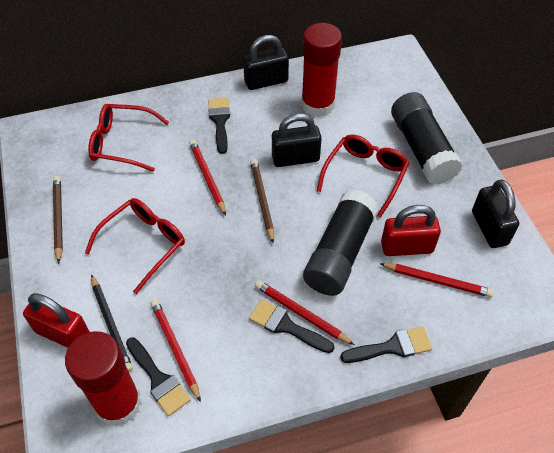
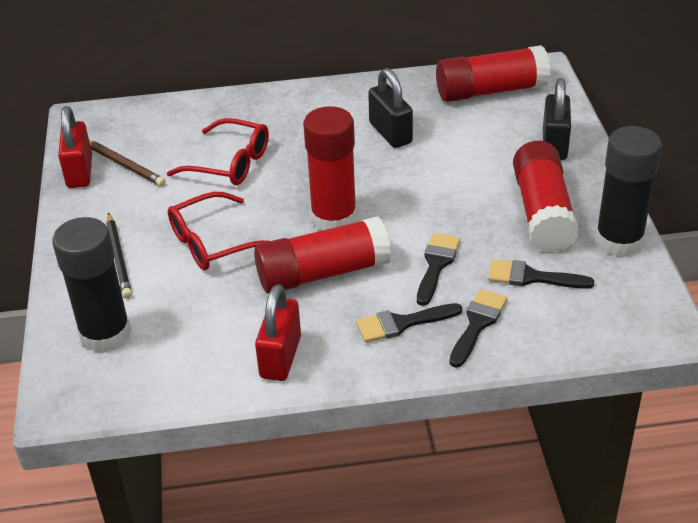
black padlock: [243,35,289,90] [272,113,322,167] [472,179,519,248] = 3 -> [368,68,413,148] [543,78,571,160] = 2
brown pencil: [53,176,63,264] [250,159,274,244] = 2 -> [89,140,166,186] = 1
red glasses: [85,198,185,294] [88,104,169,172] [317,135,409,218] = 3 -> [167,118,269,185] [168,192,269,270] = 2
red glue stick: [65,331,141,427] [301,23,342,117] = 2 -> [254,216,391,294] [303,106,357,231] [436,45,550,102] [513,141,579,253] = 4
red pencil: [151,299,201,402] [189,139,226,216] [255,280,354,345] [380,263,494,297] = 4 -> none = 0

